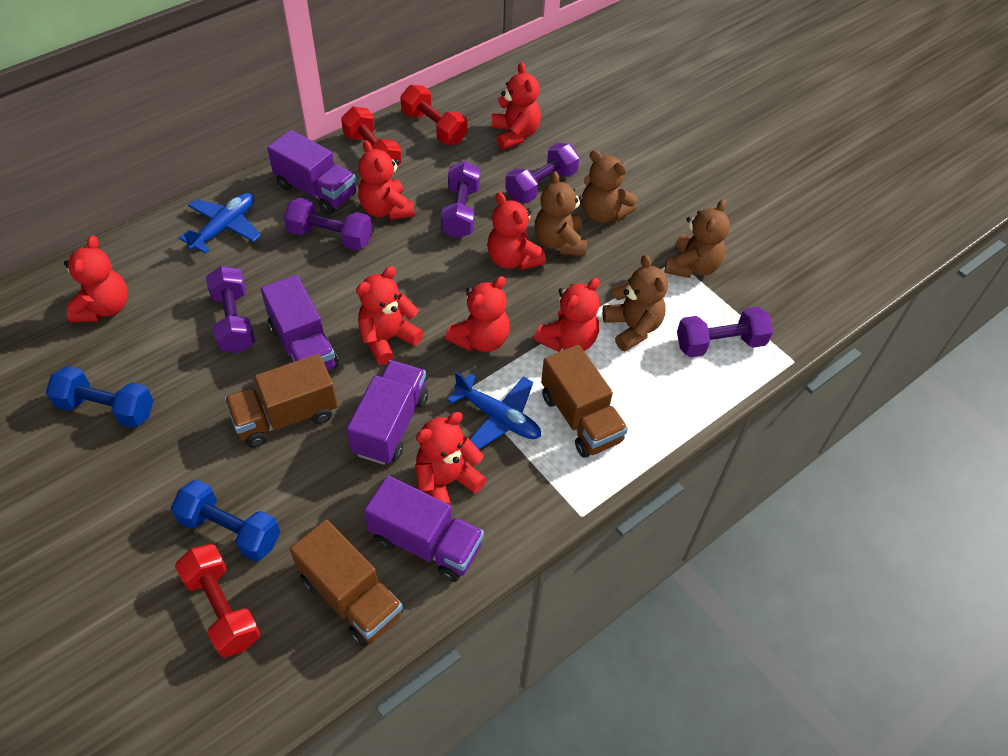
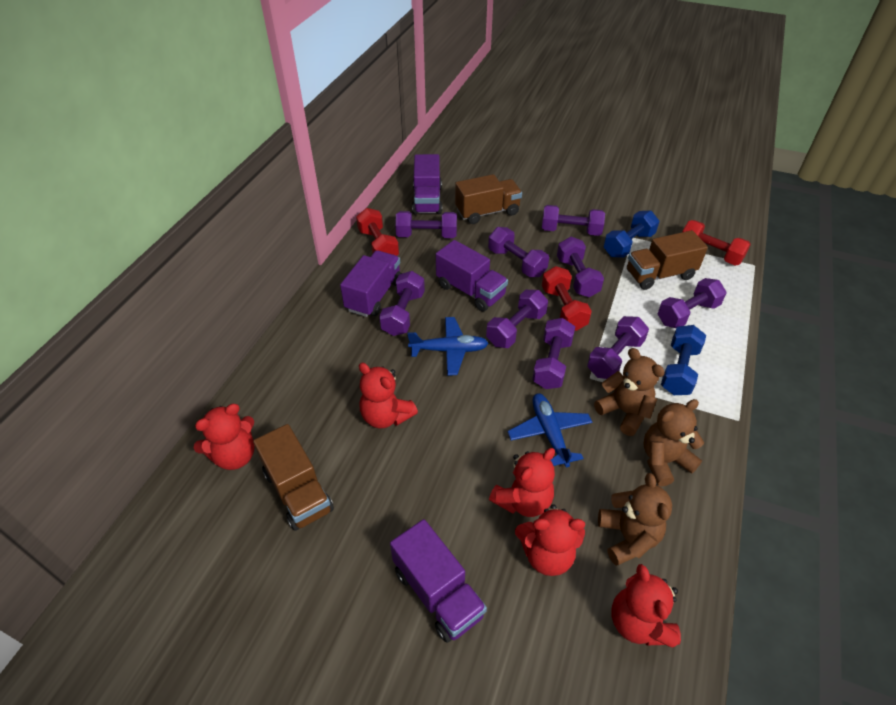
brown teddy bear: [535,171,587,256] [582,150,637,223] [602,255,668,351] [664,199,730,278] = 4 -> [594,348,665,436] [598,473,672,566] [643,399,704,487] = 3
purple dumbbell: [206,266,255,353] [284,197,372,250] [441,161,480,239] [505,143,580,203] [677,307,773,357] = 5 -> [379,271,425,336] [395,211,457,238] [486,290,548,348] [488,227,549,277] [532,318,575,389] [542,205,605,236] [557,237,604,297] [587,316,649,379] [658,278,726,328] = 9
red teddy bear: [64,236,128,322] [356,266,424,365] [358,140,415,220] [415,412,487,505] [445,276,510,352] [487,192,546,270] [492,62,541,150] [534,278,600,352] = 8 -> [194,404,255,470] [359,363,418,429] [489,448,555,517] [515,504,585,576] [612,564,681,647] = 5

